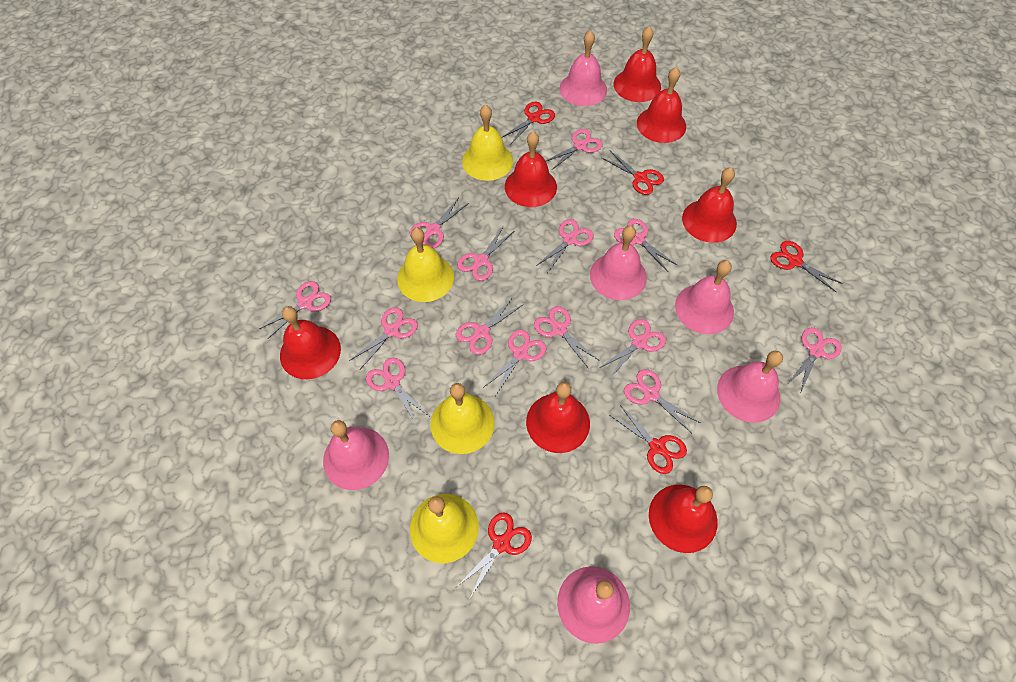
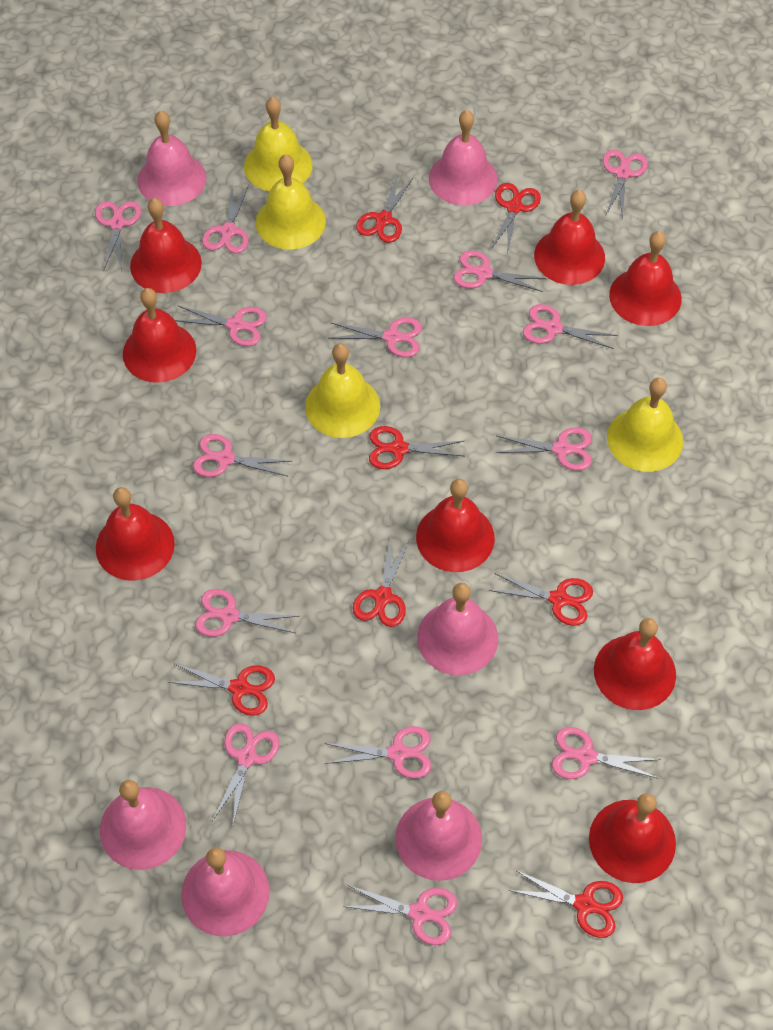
red bell: [280,306,341,379] [505,131,557,207] [526,382,590,453] [614,26,661,102] [637,67,686,143] [649,485,718,553] [682,167,737,243] = 7 -> [96,487,175,581] [123,288,196,383] [130,198,202,293] [416,479,495,572] [534,190,605,285] [589,793,676,883] [594,618,676,710] [609,231,682,326] = 8
red scissors: [458,512,532,598] [503,102,555,144] [602,151,664,195] [610,405,687,474] [770,241,843,292] = 5 -> [168,663,275,716] [353,536,409,627] [356,174,414,243] [369,426,464,469] [489,573,593,626] [491,183,541,251] [508,870,623,938] = 7

